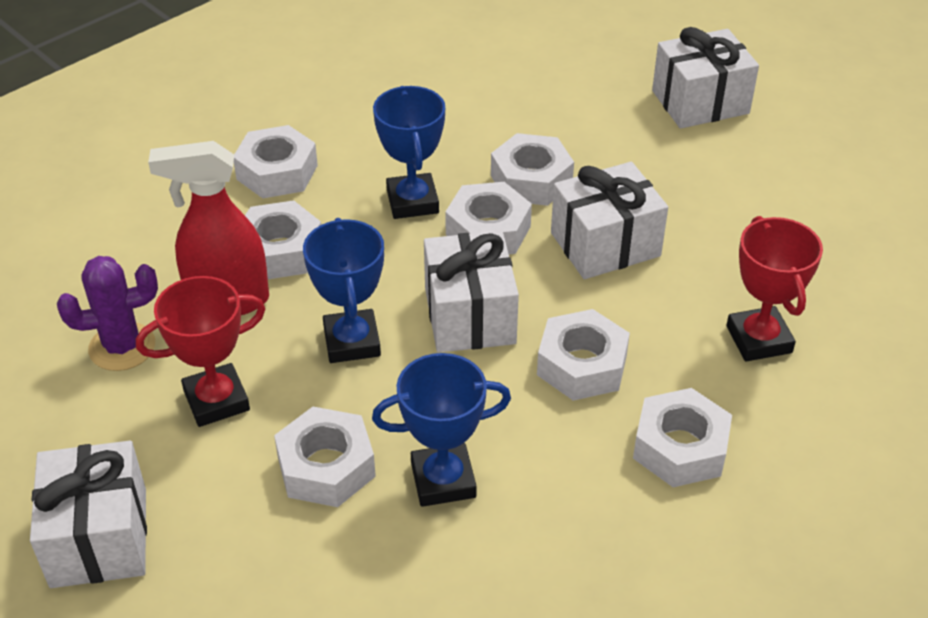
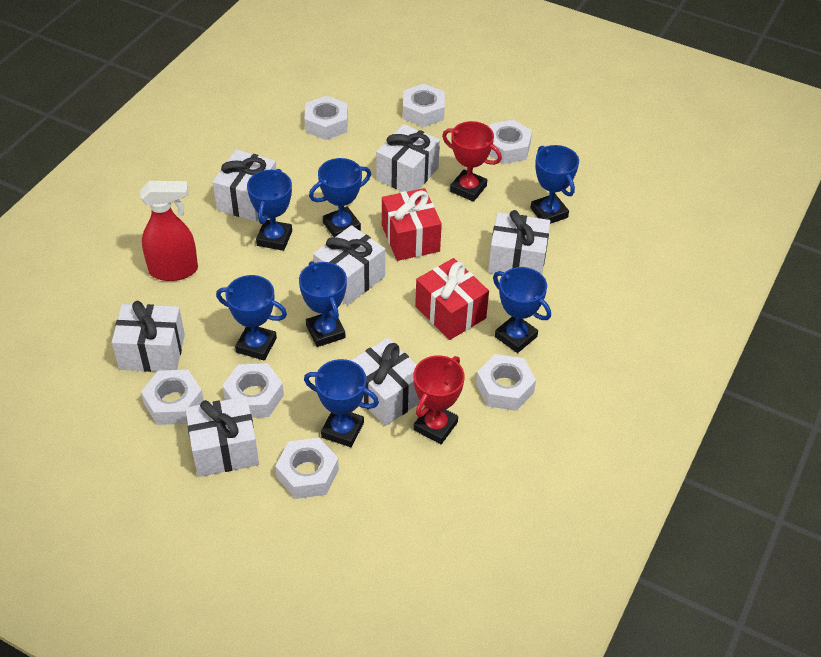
blue trophy: [303,218,384,363] [372,353,511,507] [373,86,445,219] = 3 -> [216,275,287,360] [247,169,292,251] [299,261,347,347] [304,359,379,447] [309,158,371,237] [493,267,551,353] [531,145,579,224] = 7
purple cactus: [57,256,158,371] = 1 -> none = 0
red gift: none = 0 -> [382,188,442,261] [415,258,489,340] = 2
white gift: [30,441,147,588] [424,231,519,353] [551,162,668,279] [652,27,759,129] = 4 -> [112,301,185,372] [185,396,259,477] [213,150,277,222] [313,225,385,305] [350,338,420,426] [376,124,440,192] [488,210,550,274] = 7

